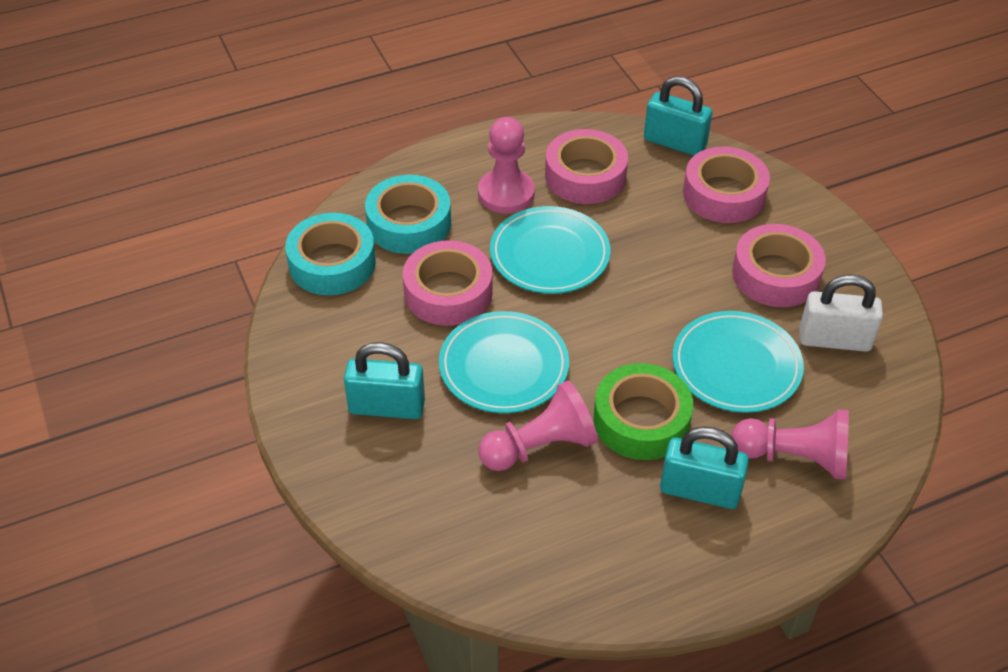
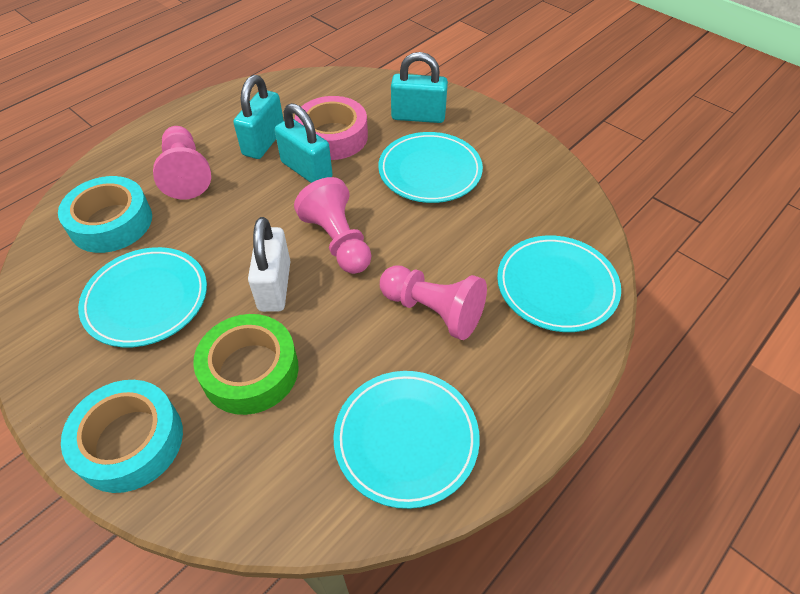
pink tape: [403,240,493,326] [545,129,628,204] [683,147,770,223] [732,224,826,307] = 4 -> [294,96,368,160] = 1
turquoise plate: [439,311,569,413] [490,206,610,294] [673,311,804,413] = 3 -> [78,247,207,347] [333,371,480,509] [378,132,483,203] [497,235,621,332] = 4

